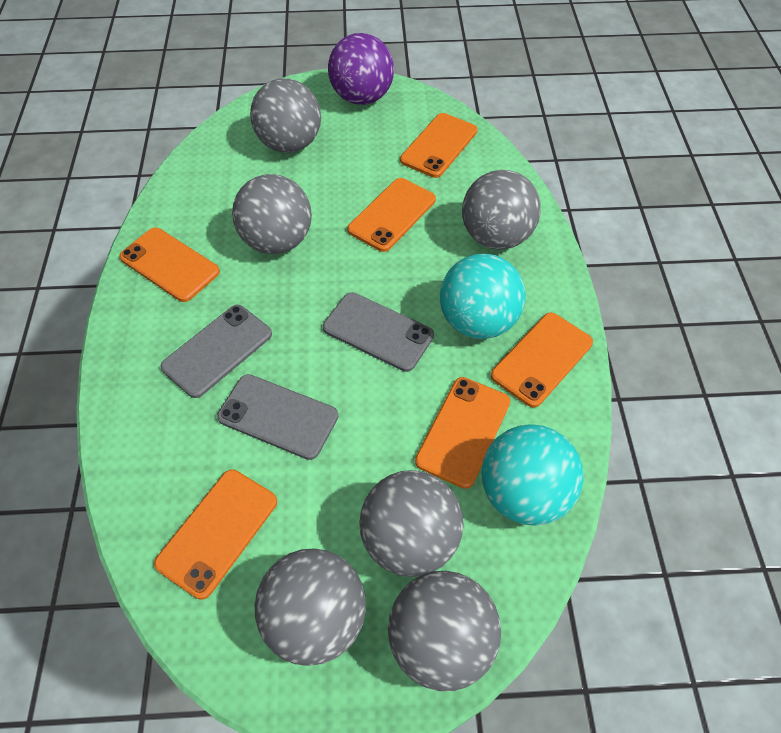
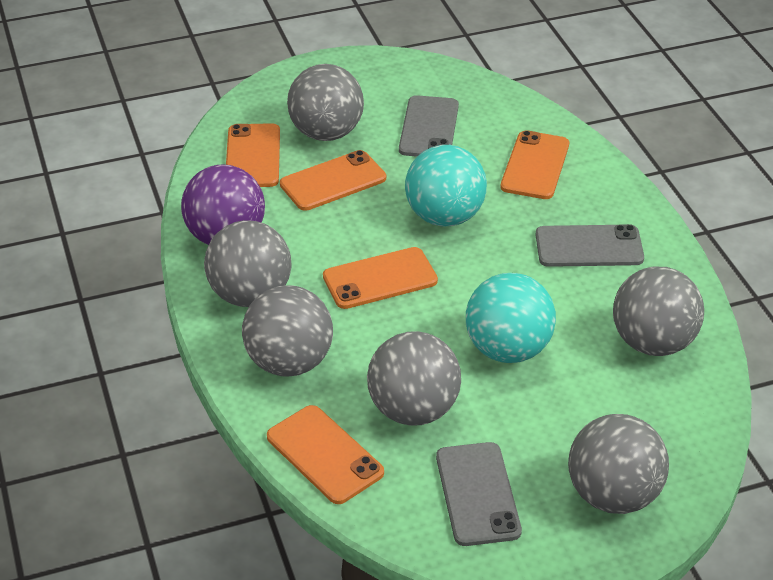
orange phone: [119,228,220,302] [154,469,277,600] [347,178,436,252] [400,113,477,178] [415,377,510,489] [491,313,593,407] = 6 -> [226,123,280,187] [267,405,384,504] [280,150,386,211] [323,247,438,309] [500,130,569,199] = 5

